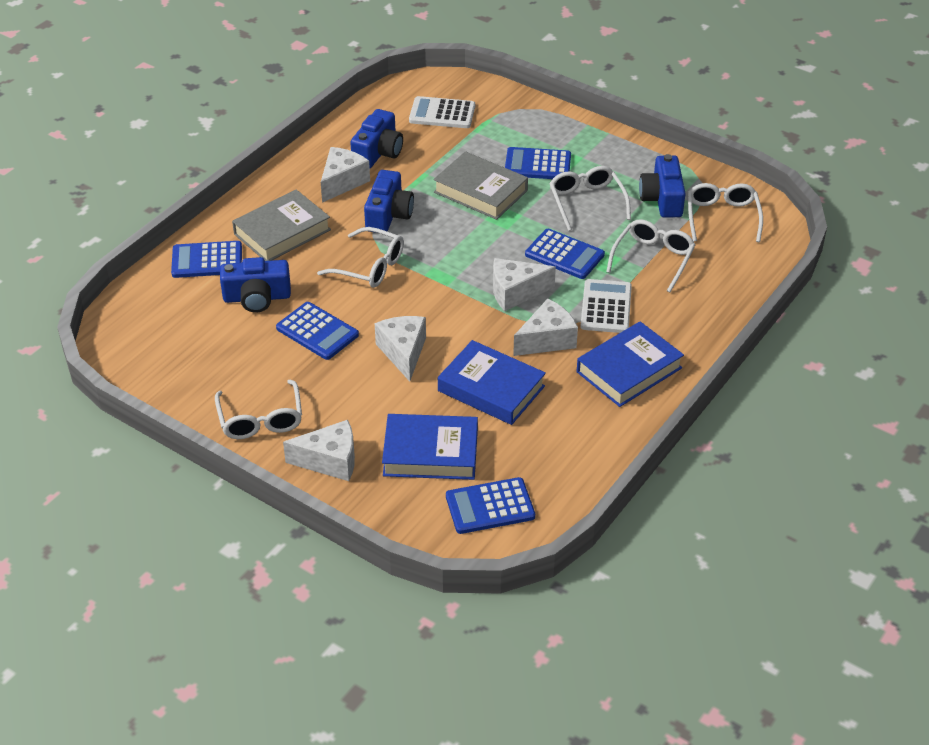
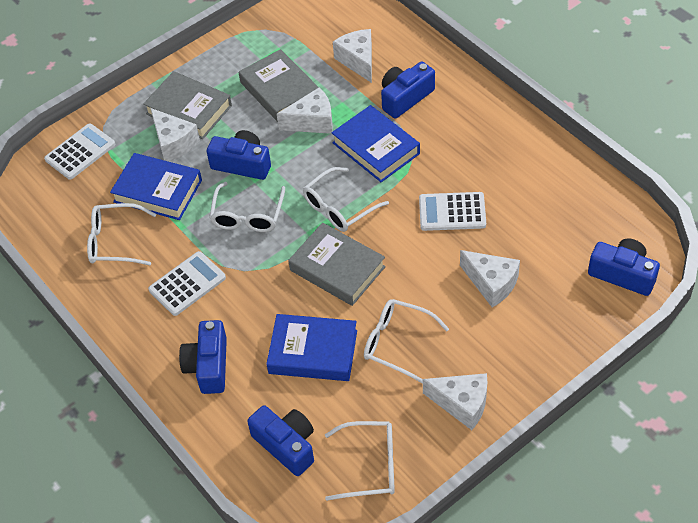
blue calculator: [171,241,242,278] [276,302,359,360] [446,477,535,534] [505,147,571,179] [525,229,605,279] = 5 -> none = 0
blue camera: [220,257,291,312] [350,109,403,168] [364,170,414,233] [639,154,686,218] = 4 -> [179,320,227,394] [206,130,271,180] [247,405,314,476] [381,62,435,119] [588,238,660,296] = 5
grey book: [232,189,331,261] [433,151,528,220] = 2 -> [143,71,232,139] [239,49,319,122] [288,222,386,306] = 3
white calculator: [409,96,475,128] [580,279,632,333] = 2 -> [44,123,116,180] [148,251,226,316] [419,192,486,231] = 3

